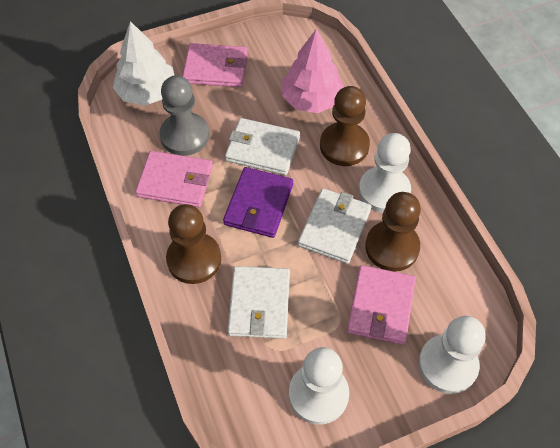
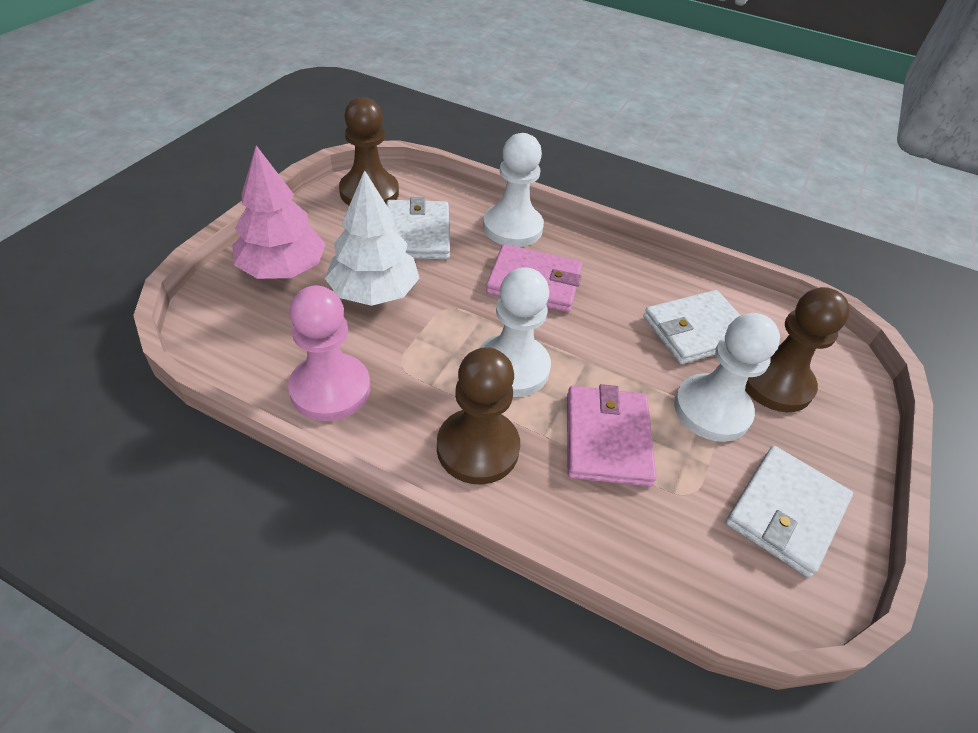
grey pawn: [159,75,209,156] = 1 -> none = 0
pink pawn: none = 0 -> [288,286,370,421] = 1
pink wallet: [135,151,213,207] [182,43,248,87] [347,265,416,345] = 3 -> [486,244,582,312] [567,384,657,487] = 2
purple wallet: [223,167,293,238] = 1 -> none = 0

